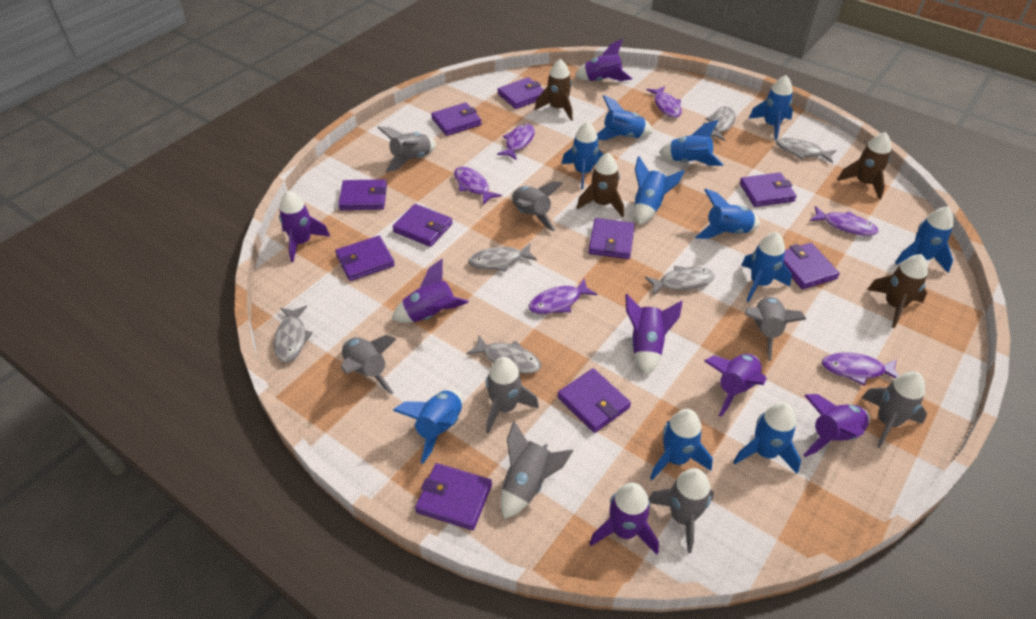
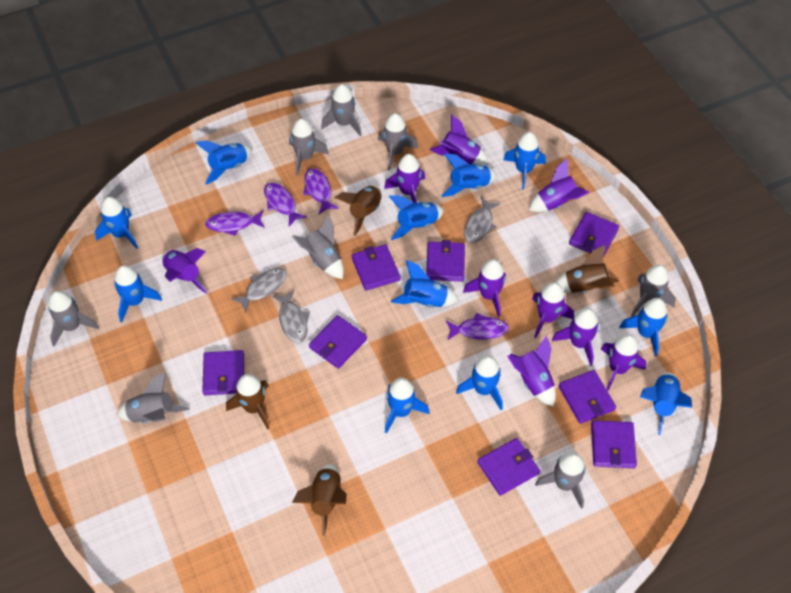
grey fish: [274,306,313,363] [466,335,541,374] [468,243,537,272] [645,266,715,295] [705,107,736,141] [776,138,836,163] = 6 -> [231,268,287,313] [273,290,310,343] [464,197,501,243] = 3
purple fish: [454,167,502,205] [497,124,535,160] [528,279,597,314] [647,86,682,118] [810,206,878,236] [822,353,899,385] = 6 -> [205,210,265,236] [264,182,307,226] [303,168,339,214] [446,313,509,341] = 4
purple rocket: [279,191,330,262] [392,259,469,323] [575,39,632,81] [589,483,659,555] [625,294,683,376] [704,354,767,417] [803,394,870,457] = 7 -> [162,248,207,294] [384,154,425,203] [430,114,489,165] [463,259,506,317] [507,335,556,407] [529,158,589,212] [532,282,574,338] [552,308,599,366] [601,334,646,391] = 9
purple wallet: [335,236,395,281] [338,179,387,210] [392,204,453,247] [415,463,492,530] [431,103,482,136] [497,77,544,109] [557,368,631,433] [588,218,635,259] [740,172,797,207] [783,243,840,289] = 10 -> [202,350,244,395] [309,315,367,369] [352,244,400,291] [426,240,465,281] [477,438,540,496] [559,370,616,424] [569,212,619,257] [591,420,637,468] = 8

